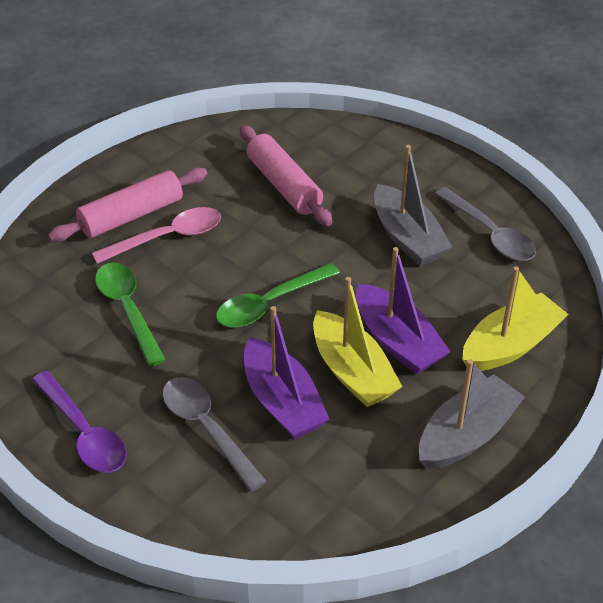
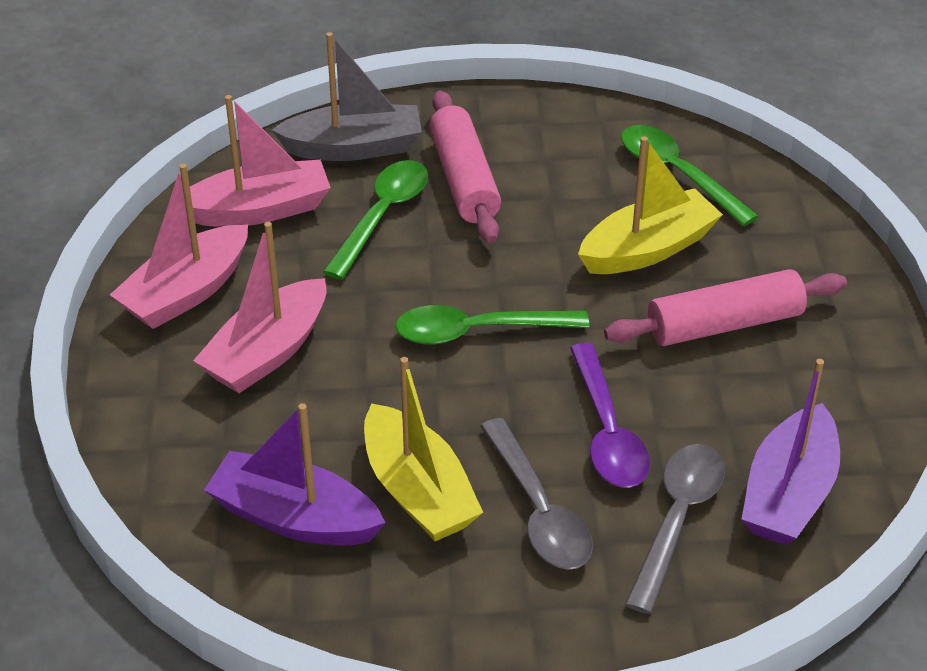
green spoon: [95,263,166,367] [216,263,340,328] = 2 -> [323,160,428,280] [395,305,590,345] [621,125,759,226] = 3
grey boat: [374,145,452,266] [419,359,525,469] = 2 -> [272,32,422,161] = 1
pink boat: none = 0 -> [110,164,248,329] [183,95,331,227] [193,222,326,393] = 3
pink spoon: [92,207,221,264] = 1 -> none = 0

